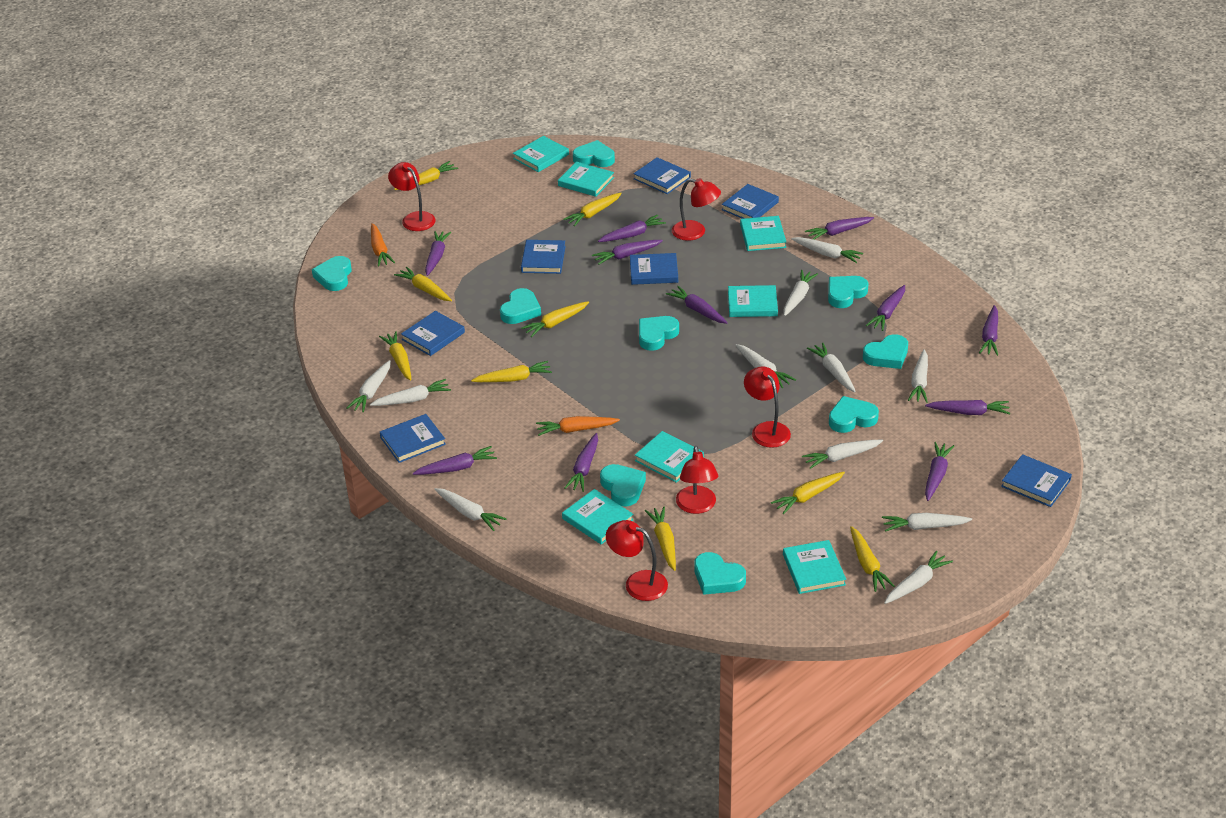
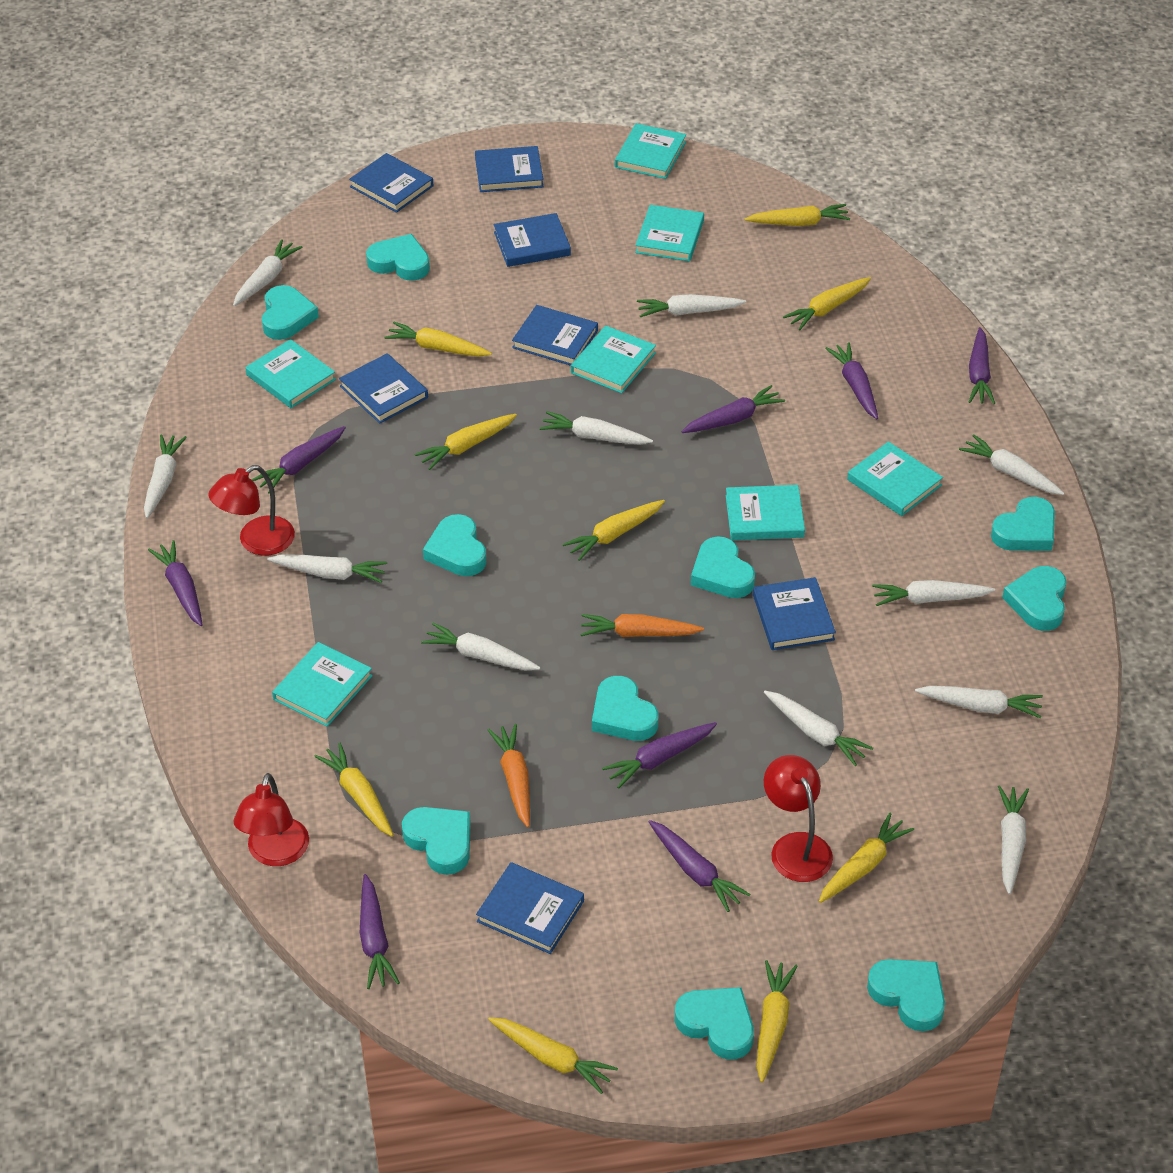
purple carrot: [413,446,497,475] [425,231,451,276] [565,433,598,492] [592,240,663,265] [598,215,666,242] [666,286,728,324] [805,217,874,240] [866,285,905,331] [925,400,1010,415] [925,442,954,501] [979,305,998,356] = 11 -> [148,540,202,626] [252,426,346,494] [360,874,400,989] [602,722,717,789] [649,820,751,912] [681,385,785,433] [825,342,878,419] [969,327,995,404] = 8
red lamp: [388,162,436,231] [606,520,668,601] [672,178,721,241] [676,446,718,514] [744,366,791,448] = 5 -> [208,465,295,556] [234,773,309,866] [764,755,833,882] = 3
turquoise heart: [312,256,352,291] [500,288,541,324] [573,140,615,167] [600,464,646,507] [639,316,679,351] [694,552,746,595] [828,276,869,308] [829,396,879,433] [863,334,908,369] = 9 -> [262,285,319,340] [366,234,430,281] [402,807,470,875] [423,514,487,576] [592,676,659,741] [675,987,754,1060] [691,536,755,598] [867,959,945,1031] [991,497,1055,551] [1002,566,1067,631] = 10

